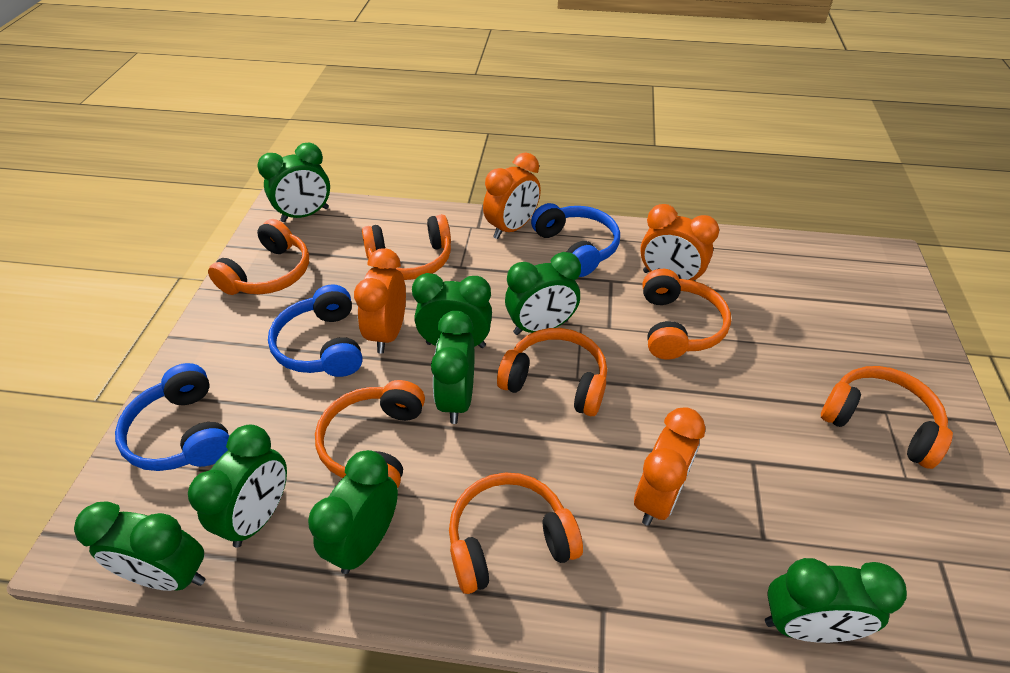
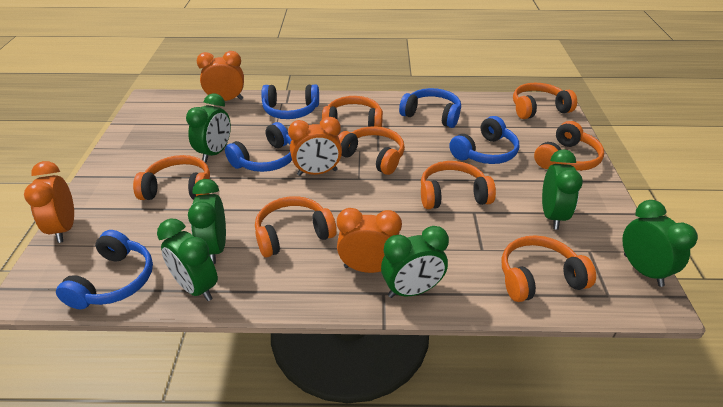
blue headphones: [115,363,229,471] [268,284,363,377] [531,203,620,277] = 3 -> [56,230,153,309] [225,122,292,172] [261,84,319,119] [399,88,461,128] [449,116,519,164] = 5
green clock: [74,501,205,591] [188,425,287,547] [257,143,330,222] [308,450,398,574] [412,273,492,348] [431,311,474,424] [505,252,581,335] [765,558,907,643] = 8 -> [157,219,218,301] [186,94,231,163] [188,179,226,264] [381,226,449,298] [542,149,583,230] [622,200,698,287] = 6
orange headphones: [208,219,309,295] [315,380,425,489] [362,214,451,280] [449,472,583,594] [497,328,607,416] [642,269,731,359] [821,366,953,469] = 7 -> [133,155,210,200] [255,196,337,257] [322,96,383,127] [338,126,405,175] [421,161,496,209] [502,235,596,302] [513,83,577,119] [534,121,604,171] = 8

